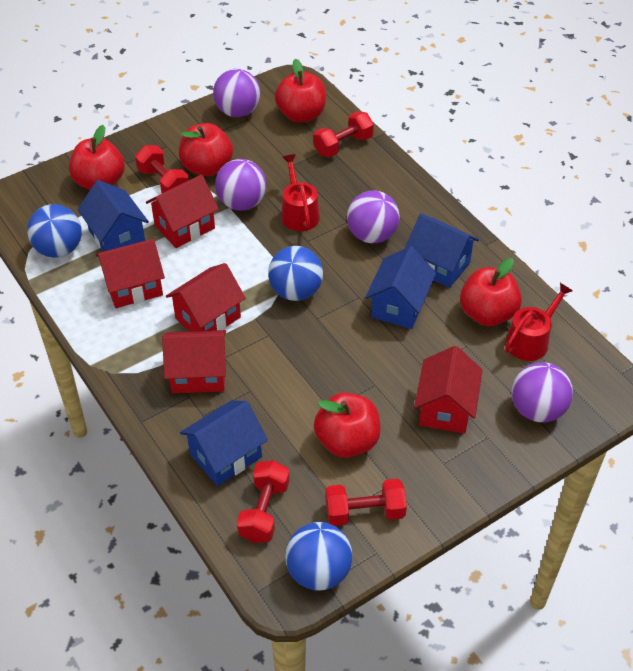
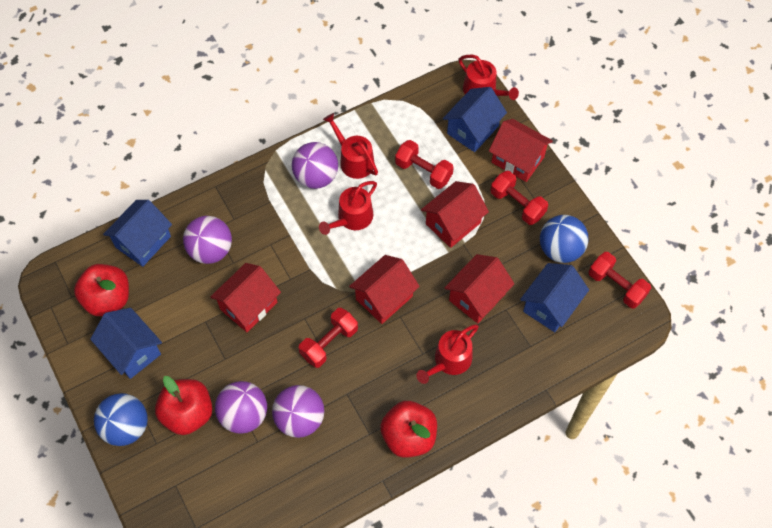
blue ball: [27,204,82,258] [268,246,323,301] [285,522,353,591] = 3 -> [94,393,148,446] [540,215,589,263] = 2
red apple: [69,125,125,190] [179,123,233,176] [275,59,326,123] [314,392,380,458] [460,258,522,326] = 5 -> [74,264,129,316] [155,376,212,435] [380,401,437,458] = 3
red watering can: [281,154,320,231] [505,283,573,361] = 2 -> [319,181,377,235] [323,113,378,179] [416,324,479,384] [459,55,519,100] = 4

